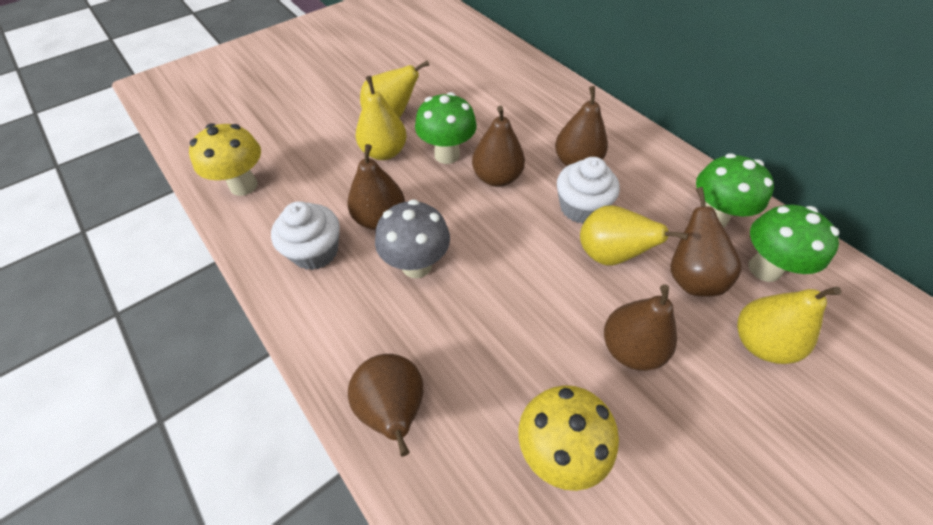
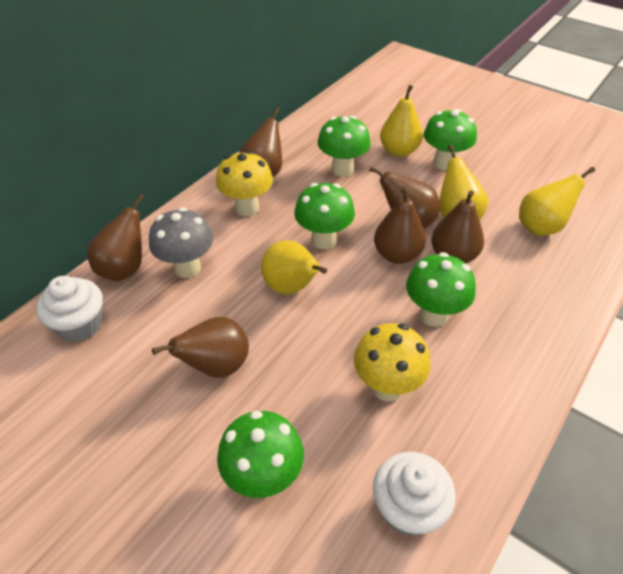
green mushroom: [415,92,477,164] [696,153,774,227] [748,205,840,282] = 3 -> [217,411,304,498] [294,183,355,249] [318,116,371,177] [406,252,476,327] [424,109,477,170] = 5

